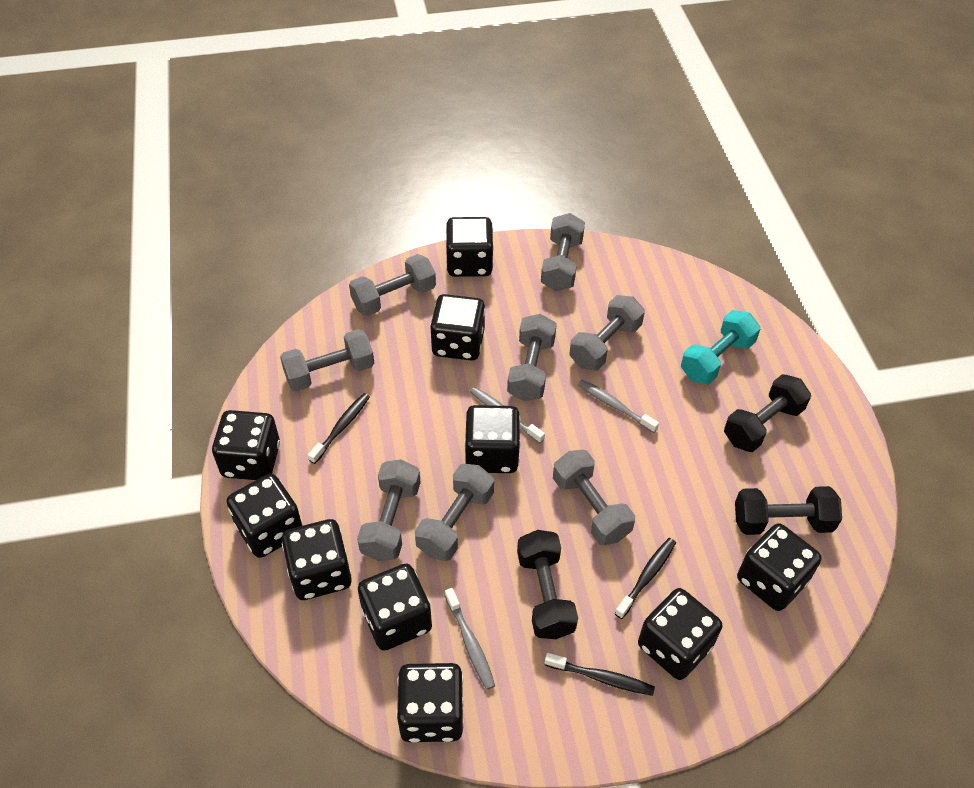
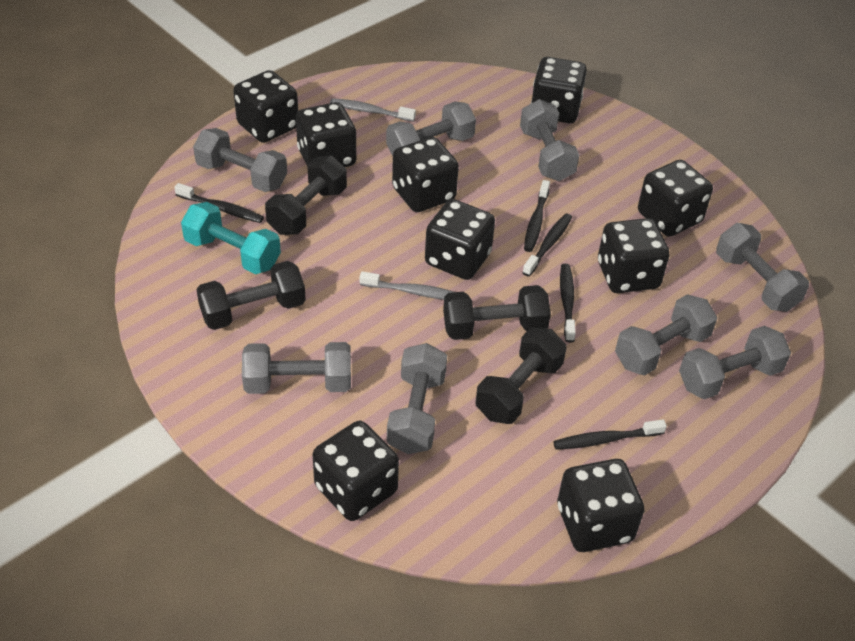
black dice: [212,410,280,480] [227,474,302,558] [282,519,352,600] [358,564,432,651] [396,663,464,743] [430,294,485,361] [446,217,494,277] [464,405,521,473] [638,588,722,680] [737,523,821,611] = 10 -> [233,70,298,143] [296,102,356,167] [313,421,399,521] [392,137,459,212] [425,199,495,280] [531,57,587,123] [557,459,644,552] [598,218,670,293] [638,160,713,237] = 9
black dumbbell: [517,530,578,639] [724,374,811,452] [735,486,842,535] = 3 -> [196,261,306,330] [265,155,347,235] [443,285,551,340] [476,328,567,424] = 4
black toothbrush: [308,393,370,464] [545,653,655,696] [615,538,676,619] = 3 -> [174,183,264,223] [522,213,572,276] [524,180,550,252] [553,419,667,450] [560,264,576,343] = 5
grey toothbrush: [445,588,495,690] [470,387,545,444] [578,380,659,433] = 3 -> [330,98,416,122] [360,271,454,300] = 2

